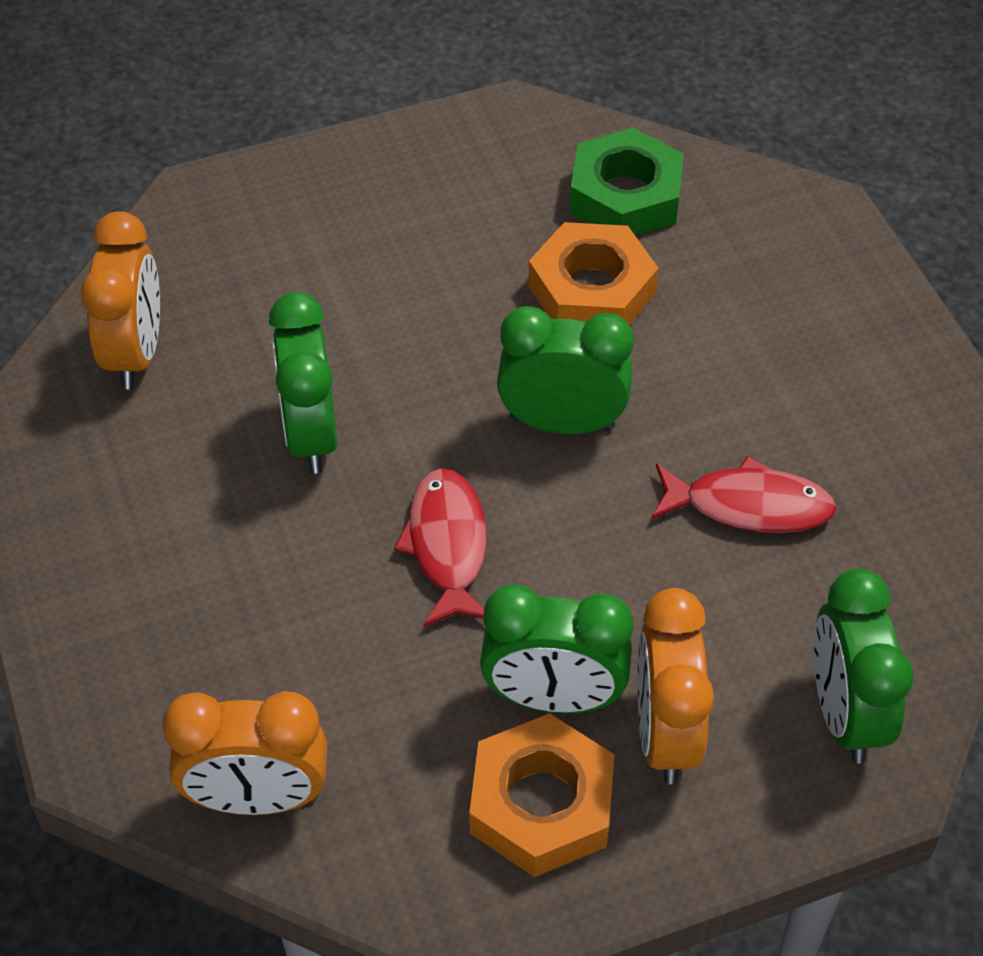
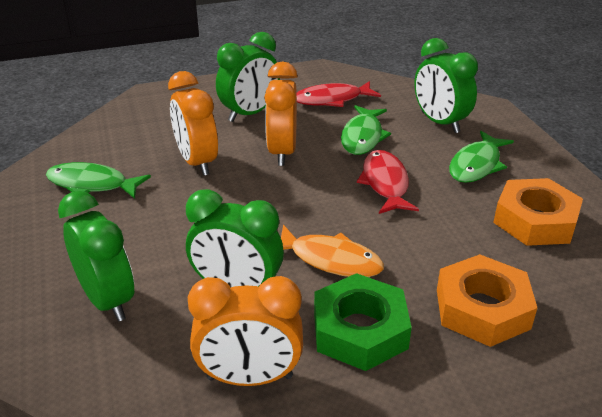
green fish: none = 0 -> [46,162,151,199] [341,105,391,155] [449,131,514,183] = 3
orange fish: none = 0 -> [281,225,384,277] = 1

